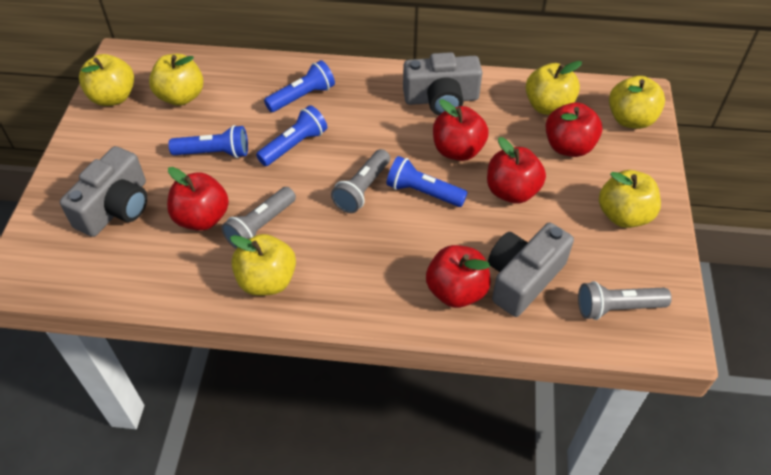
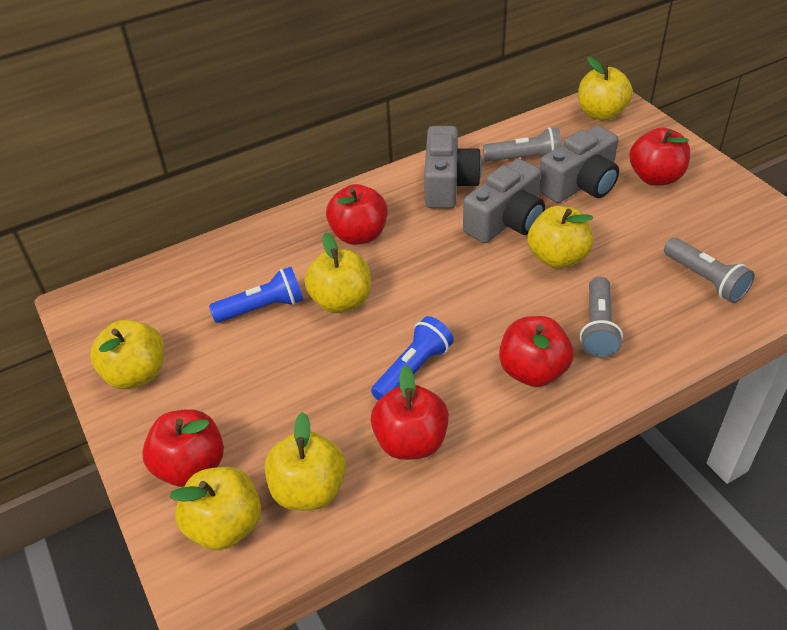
blue flashlight: [168,125,248,158] [256,105,327,166] [264,60,335,112] [386,156,468,207] = 4 -> [209,267,303,323] [371,316,454,401] = 2

